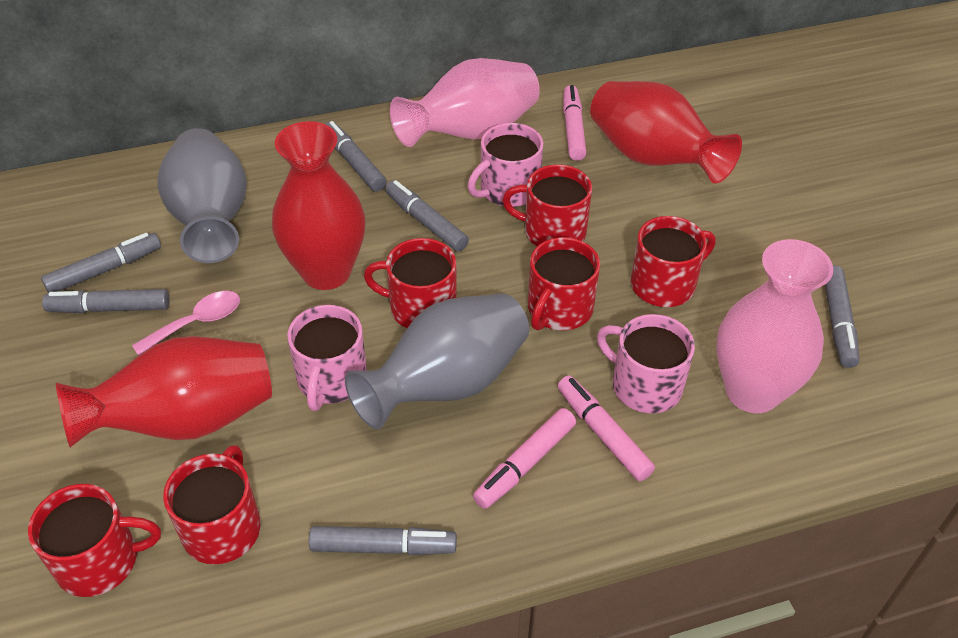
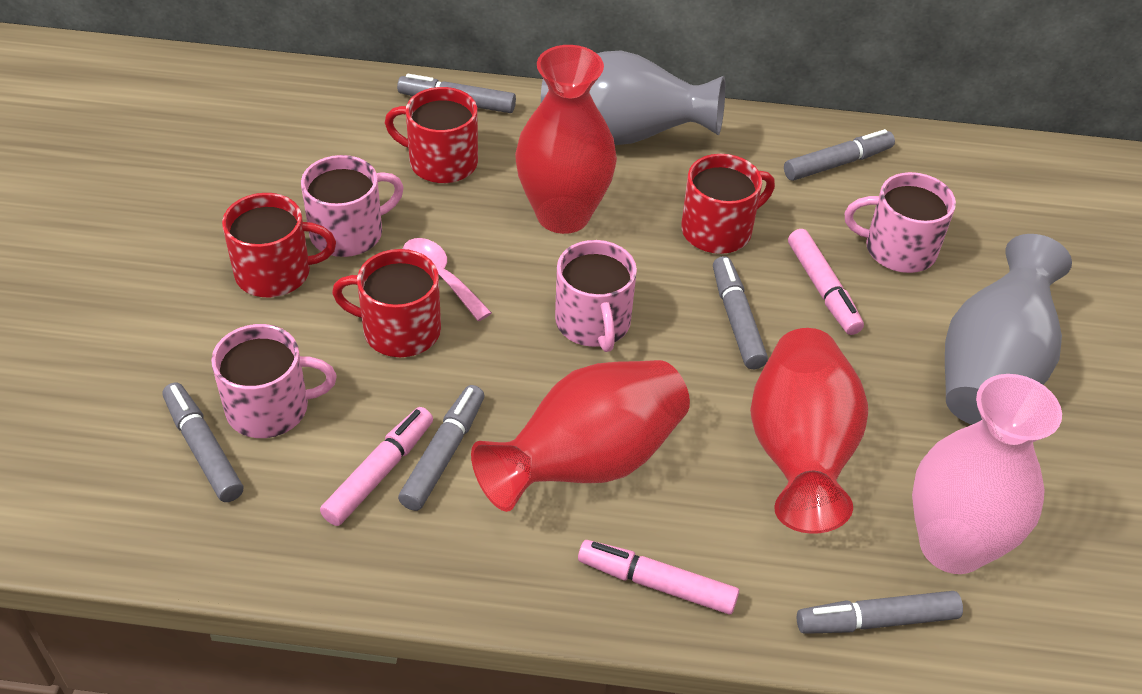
pink mug: [287,305,367,411] [468,123,543,207] [597,314,695,413] = 3 -> [211,324,337,438] [301,155,404,257] [555,240,637,352] [845,172,956,273] = 4
pink vase: [390,58,540,147] [716,239,833,413] = 2 -> [912,374,1062,574] = 1
red mug: [28,484,161,597] [163,445,261,564] [364,238,457,328] [502,164,592,246] [528,237,600,330] [631,216,715,307] = 6 -> [222,193,336,297] [332,249,441,357] [385,87,478,183] [681,154,775,254] = 4

